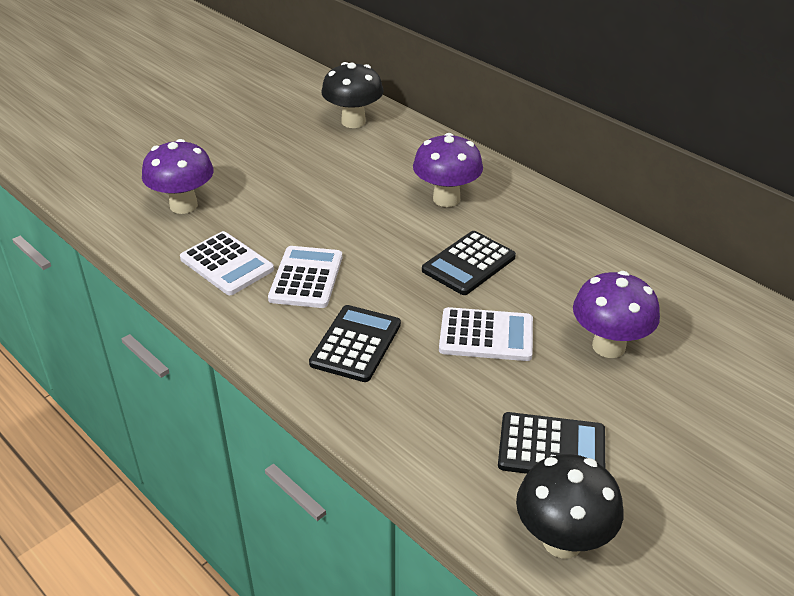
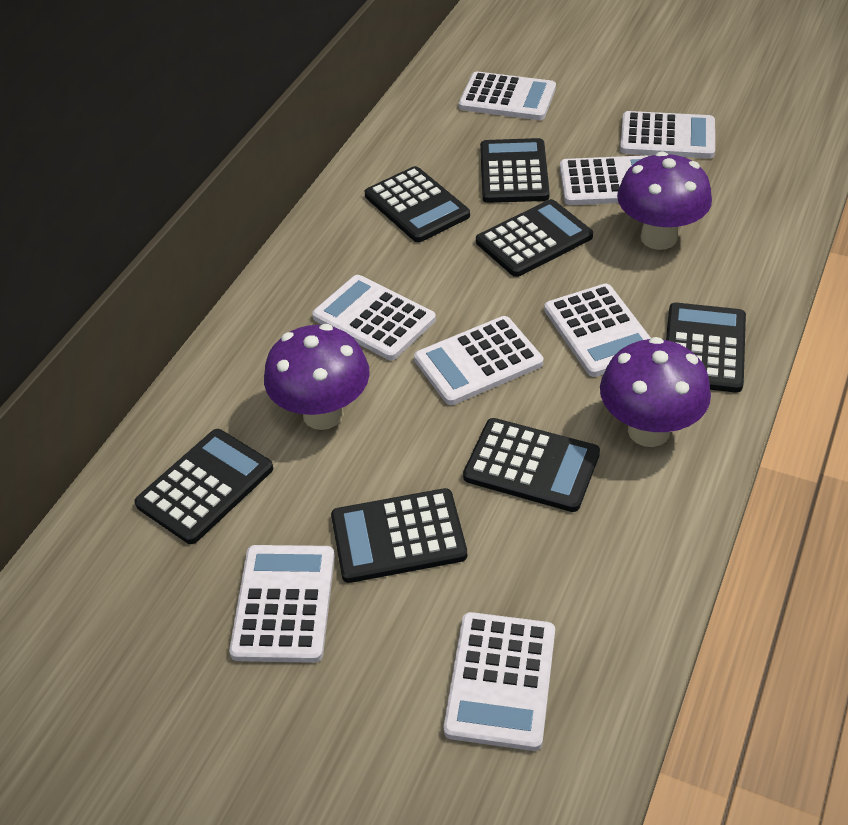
black calculator: [309,305,401,382] [422,231,516,295] [498,412,605,474] = 3 -> [135,429,273,544] [331,488,467,583] [365,166,470,242] [463,418,600,512] [476,199,593,277] [480,138,550,203] [666,303,746,393] = 7
black mushroom: [321,62,384,128] [516,454,623,558] = 2 -> none = 0
white calculator: [180,231,274,295] [268,246,342,308] [439,307,533,361] = 3 -> [229,545,335,663] [312,275,436,360] [414,316,543,405] [444,612,555,751] [459,71,556,120] [544,284,651,377] [560,155,650,205] [620,111,715,158] = 8

